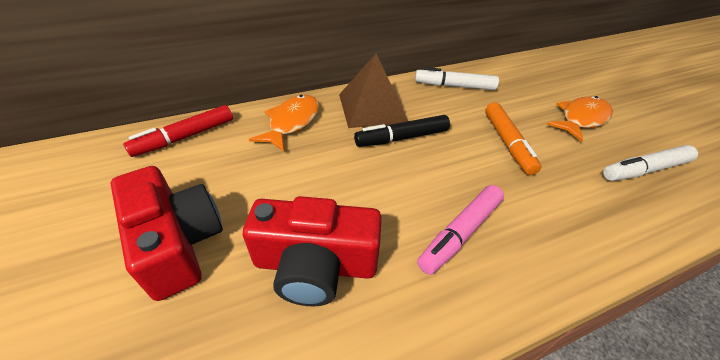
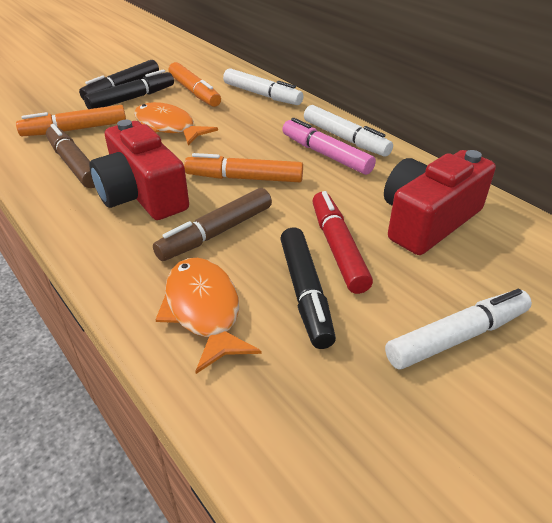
black marker: [354,115,450,147] = 1 -> [79,60,159,100] [84,69,174,109] [280,227,336,349] = 3
brown marker: none = 0 -> [46,124,95,188] [153,188,272,261] = 2
brown pyramid: [339,54,408,128] = 1 -> none = 0
orange marker: [485,102,541,175] = 1 -> [16,105,126,136] [168,62,221,107] [184,153,303,182] = 3
white marker: [415,67,499,90] [603,145,698,181] = 2 -> [223,68,304,105] [304,105,393,157] [385,289,532,370] = 3

